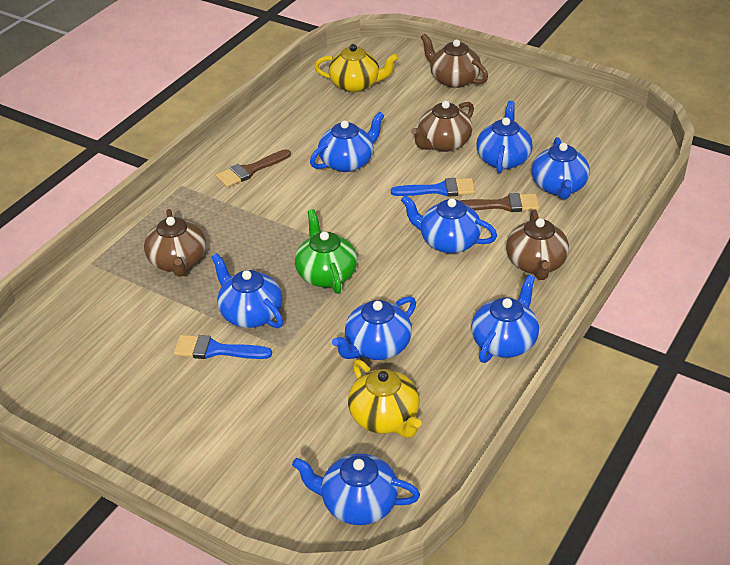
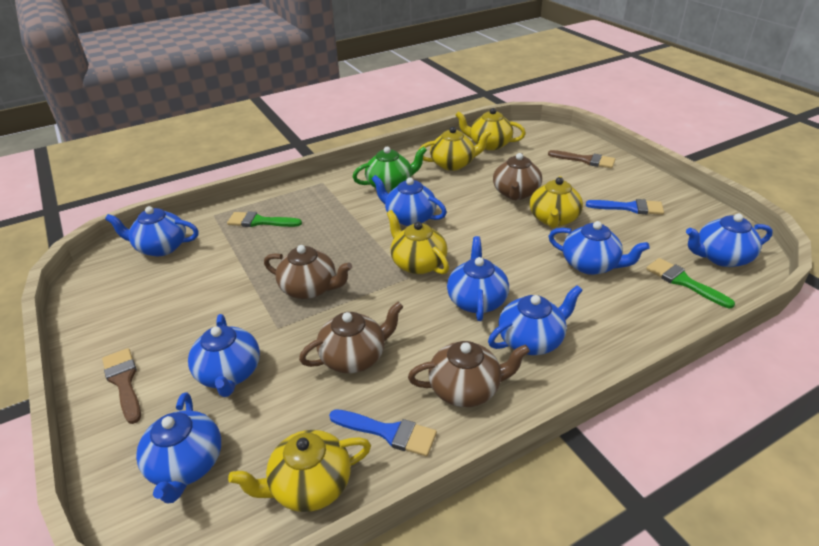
green brush: none = 0 -> [227,212,302,227] [646,258,735,308] = 2
yellow teapot: [314,44,399,93] [348,359,421,438] = 2 -> [228,430,371,512] [387,210,449,274] [419,127,492,171] [455,108,526,150] [530,176,583,228] = 5

